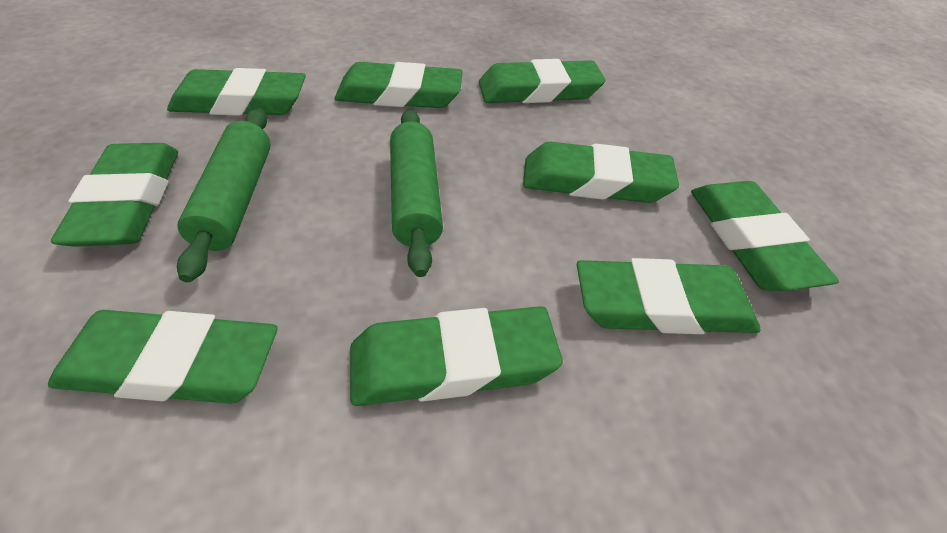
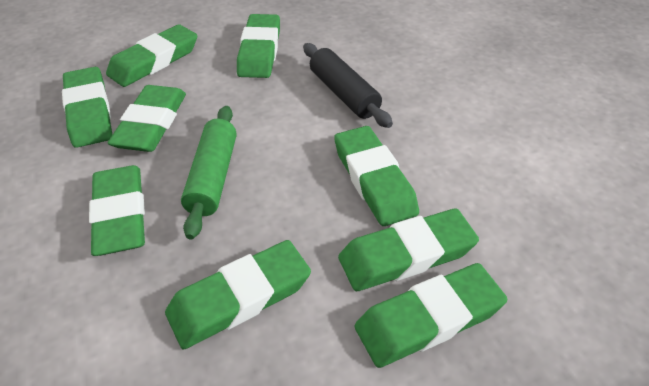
black rolling pin: none = 0 -> [303,43,393,128] = 1
green rolling pin: [177,108,271,282] [390,109,443,277] = 2 -> [181,106,237,240] = 1

